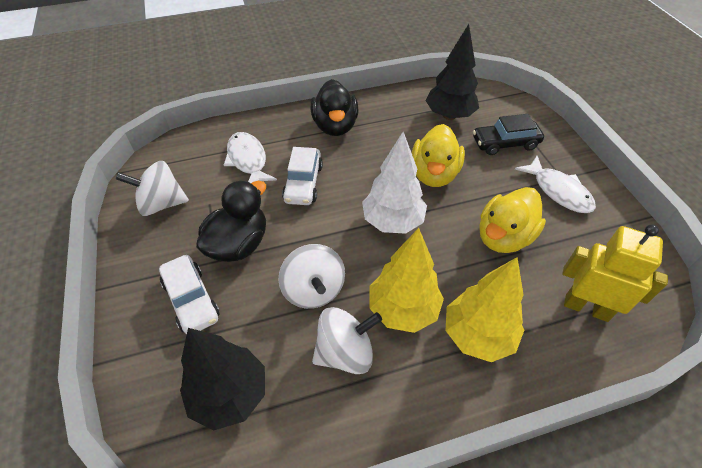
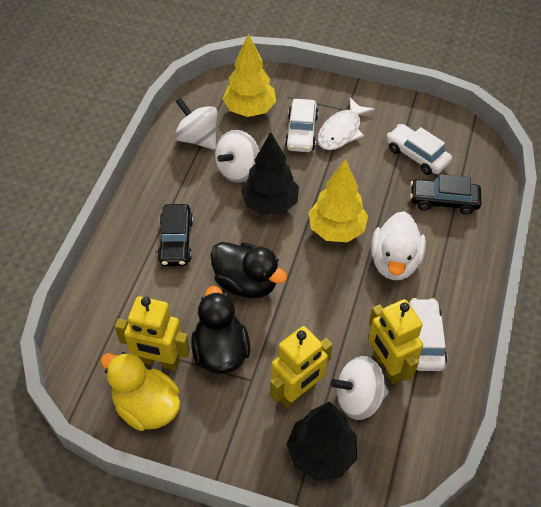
black car: [473,114,544,155] = 1 -> [157,204,193,266] [410,174,482,215] = 2
white car: [159,255,220,334] [282,147,323,205] = 2 -> [285,99,319,152] [387,124,452,175] [409,298,447,371] = 3
white duck: none = 0 -> [371,211,426,280] = 1
white fish: [224,132,277,183] [515,156,596,213] = 2 -> [318,97,375,150] = 1
white tree: [362,132,427,234] = 1 -> none = 0
yellow duck: [412,124,465,187] [479,187,546,253] = 2 -> [101,352,180,431] = 1
yellow robot: [562,224,668,322] = 1 -> [115,296,190,371] [270,326,333,408] [369,299,423,384] = 3

